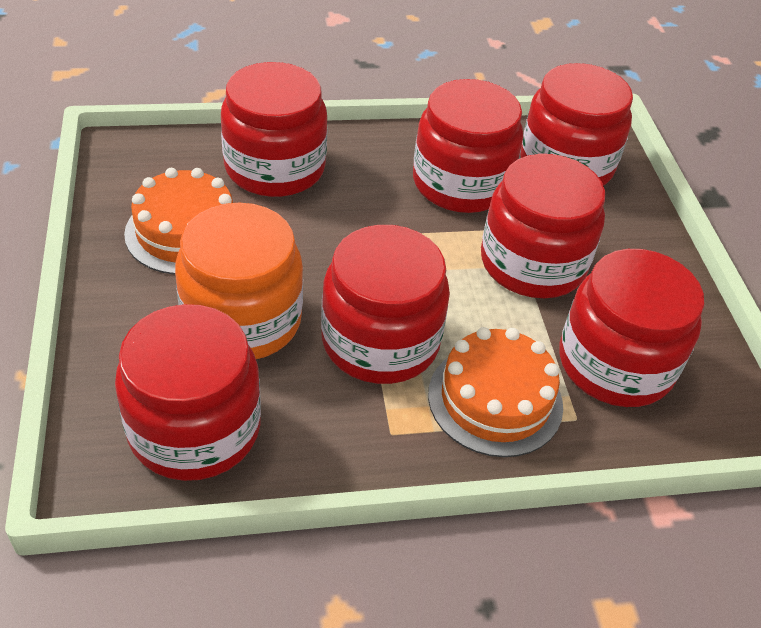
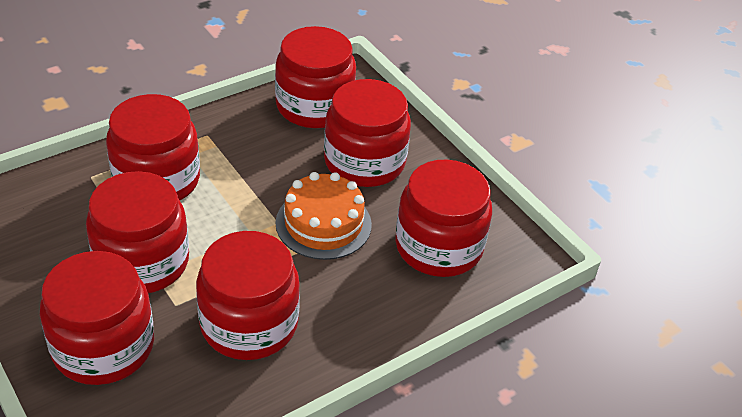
orange cake: [124,168,233,275] [428,327,563,457] = 2 -> [276,172,372,260] = 1
orange jar: [175,202,303,359] = 1 -> none = 0

